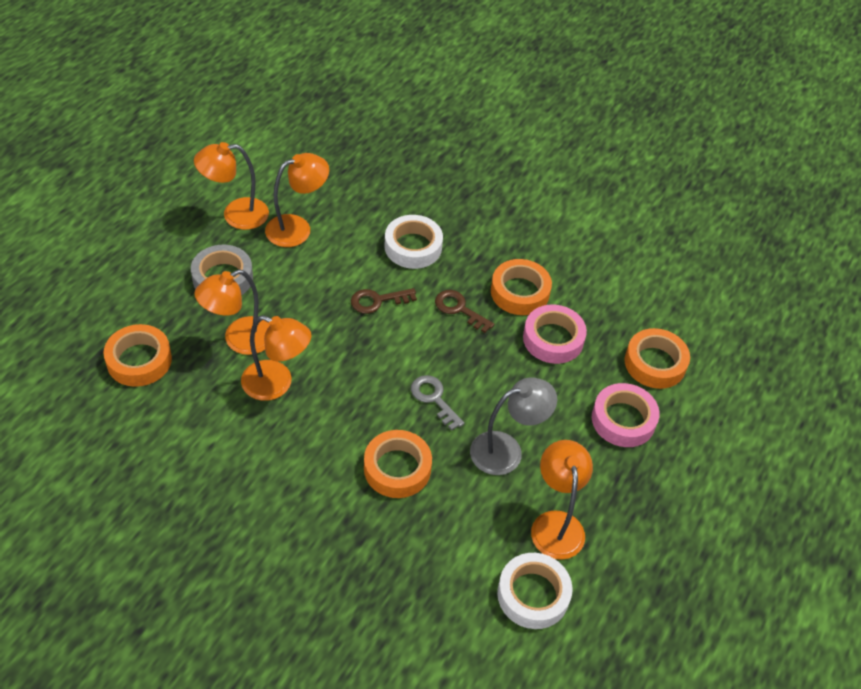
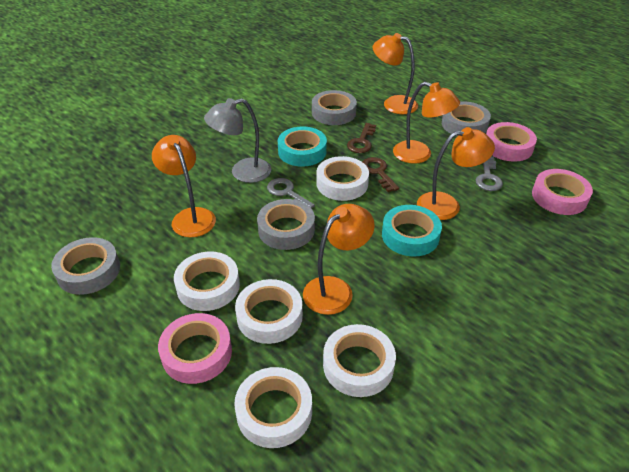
grey key: [411,375,464,431] = 1 -> [267,178,315,209] [476,157,503,191] = 2
grey tape: [191,245,253,295] = 1 -> [51,237,120,295] [257,199,315,250] [312,90,357,125] [442,101,491,136] = 4
orange tape: [104,324,172,387] [364,430,432,498] [491,259,552,315] [625,328,690,389] = 4 -> none = 0
pink tape: [523,305,587,364] [592,383,660,447] = 2 -> [158,313,232,384] [486,122,537,162] [532,169,593,215] = 3
turquoise tape: none = 0 -> [278,127,327,167] [382,205,442,257] = 2
white tape: [385,215,443,269] [497,553,573,629] = 2 -> [174,251,240,311] [234,367,312,448] [235,279,303,344] [316,156,369,201] [323,324,396,397] = 5

